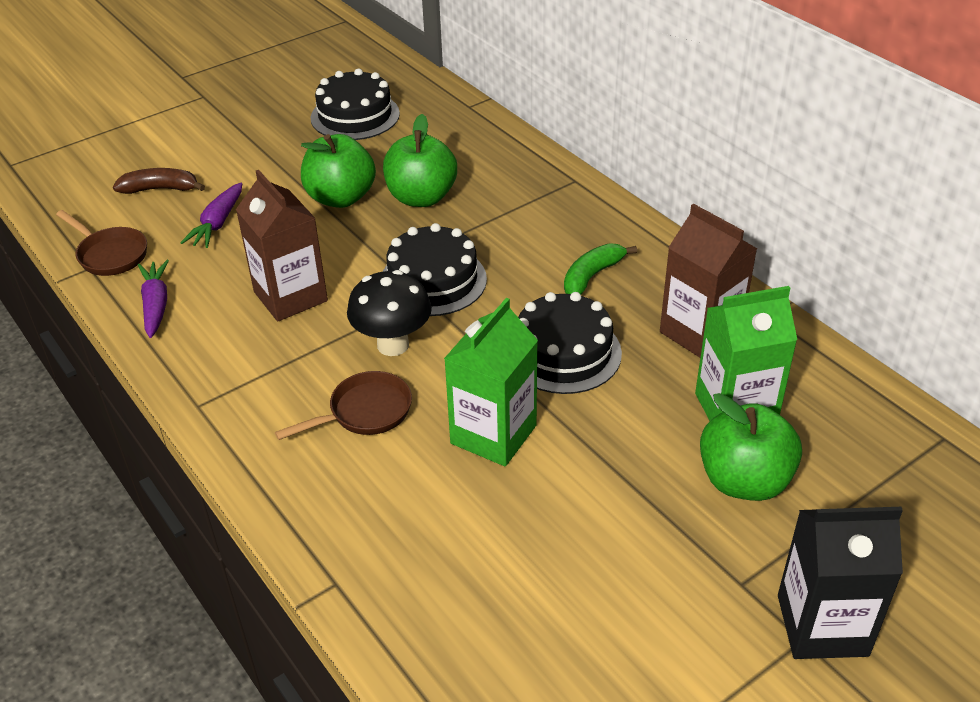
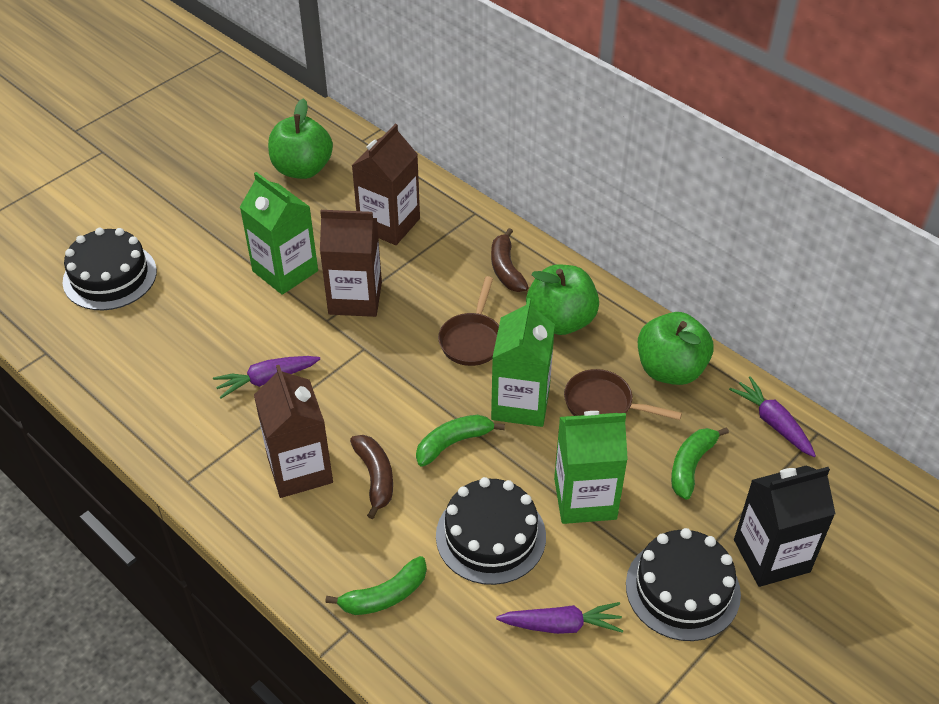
black mushroom: [347,270,432,356] = 1 -> none = 0
brown banana: [113,168,205,194] = 1 -> [350,435,393,519] [491,228,529,292] = 2
brown carton: [236,170,328,322] [660,204,757,357] = 2 -> [254,365,333,498] [320,210,382,317] [352,124,420,245] = 3
green banana: [564,243,637,295] = 1 -> [325,556,427,615] [416,415,505,467] [671,427,729,500] = 3
green carton: [444,298,538,466] [695,286,797,421] = 2 -> [240,172,318,295] [491,298,555,427] [554,411,628,524] = 3
purple carrot: [138,260,169,338] [180,183,243,248] = 2 -> [213,356,320,399] [496,602,623,634] [729,376,816,457] = 3

